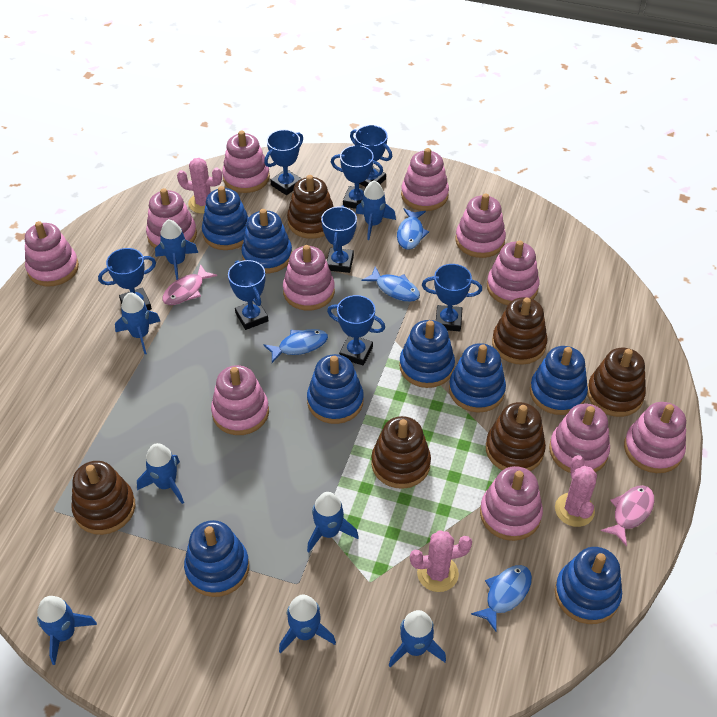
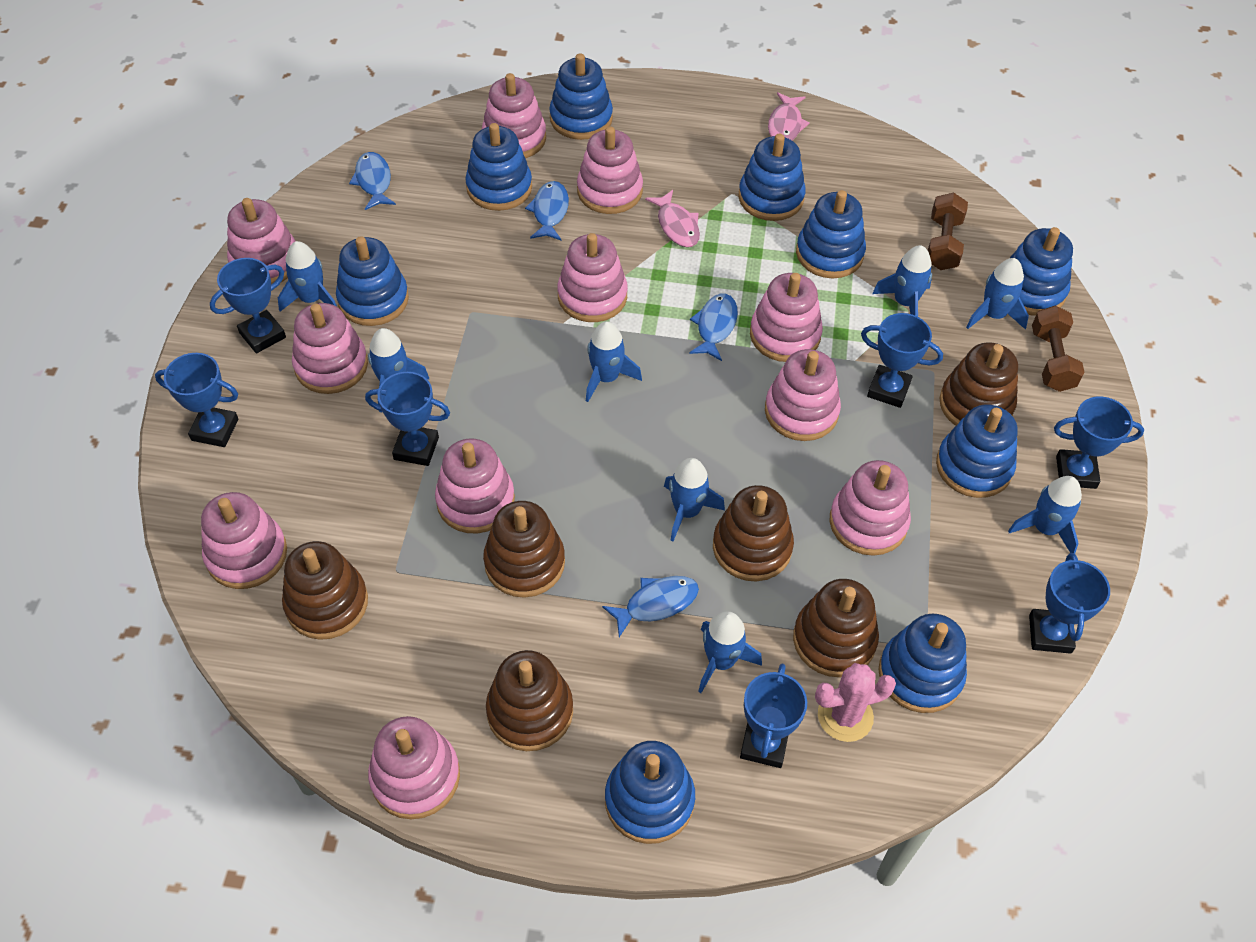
blue stacking toy: [184,520,249,597] [202,186,249,250] [241,209,292,273] [307,354,364,424] [399,320,455,388] [449,343,506,413] [530,346,588,415] [555,547,622,624] = 8 -> [336,236,409,326] [465,123,532,211] [549,53,613,140] [605,741,695,844] [739,133,806,221] [796,190,866,278] [878,614,967,713] [936,405,1018,498] [1010,227,1073,316] = 9
blue trophy: [98,248,156,310] [228,260,268,330] [264,130,303,195] [321,205,357,273] [327,295,385,365] [331,145,383,209] [350,125,392,187] [422,264,482,331] = 8 -> [155,353,239,447] [210,258,286,353] [365,372,450,466] [740,664,807,768] [861,313,943,408] [1029,553,1110,654] [1054,396,1144,489] = 7
brown dumbbell: none = 0 -> [928,193,968,270] [1032,305,1085,392] = 2
pink cactus: [177,158,222,214] [410,530,472,592] [555,455,597,527] = 3 -> [815,663,896,742] = 1

